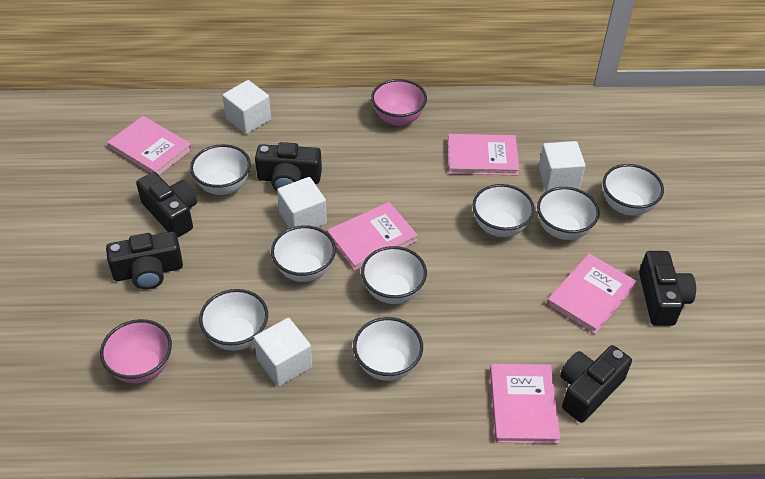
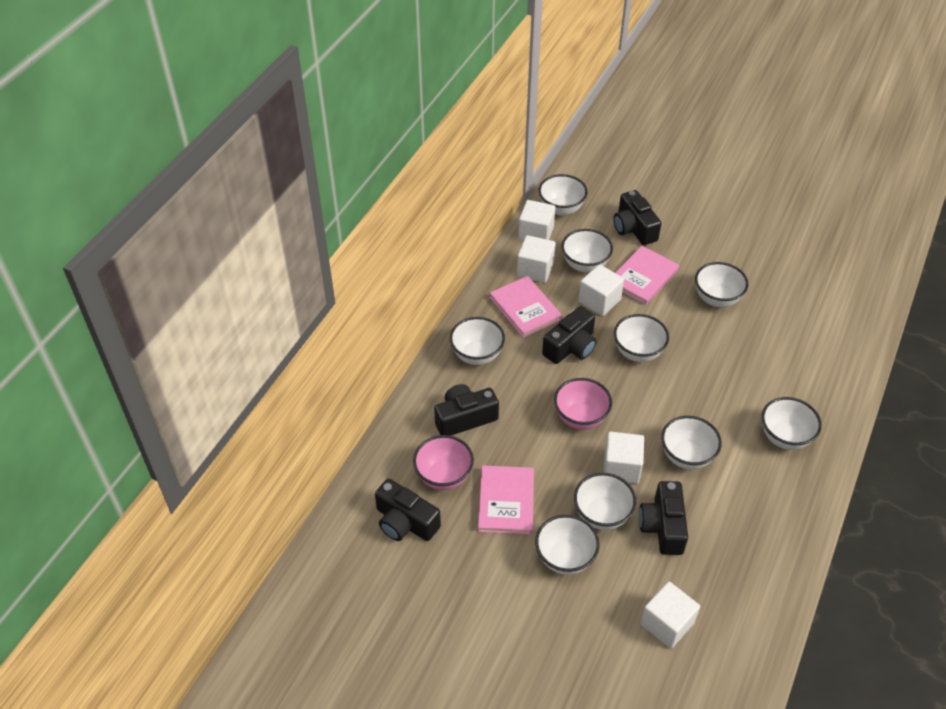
pink book: [107,116,192,175] [327,202,418,271] [448,134,520,175] [490,364,561,444] [547,253,637,334] = 5 -> [478,465,534,535] [490,276,562,338] [615,246,679,305] = 3
white bowl: [190,144,251,195] [199,289,268,351] [271,225,336,282] [353,317,423,381] [361,246,427,304] [473,184,535,237] [537,187,600,240] [603,164,664,216] = 8 -> [450,317,505,365] [535,515,600,575] [538,174,588,216] [562,229,613,272] [574,473,636,530] [614,314,669,362] [661,416,722,470] [695,262,748,307] [762,397,822,450] = 9
white cube: [222,80,271,134] [254,318,312,387] [277,177,327,228] [539,141,585,191] = 4 -> [517,235,555,283] [518,200,555,241] [578,264,624,316] [603,432,644,484] [640,581,700,649] = 5

